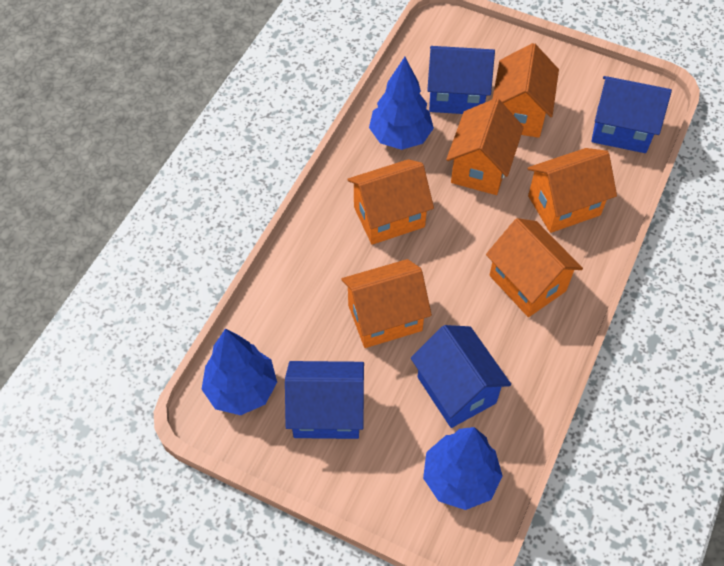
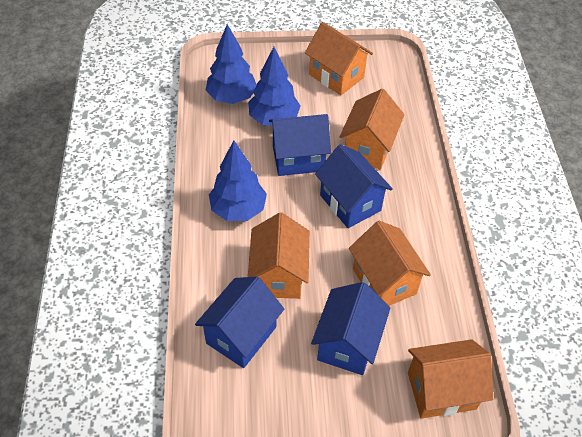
orange house: [341,259,432,348] [347,159,434,245] [446,98,524,195] [486,218,583,317] [493,43,559,138] [528,148,617,233] = 6 -> [248,213,310,299] [305,22,373,95] [340,89,404,170] [349,221,431,306] [408,339,493,419] = 5

